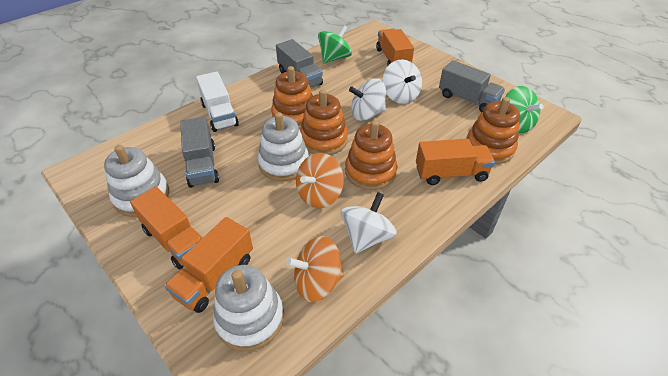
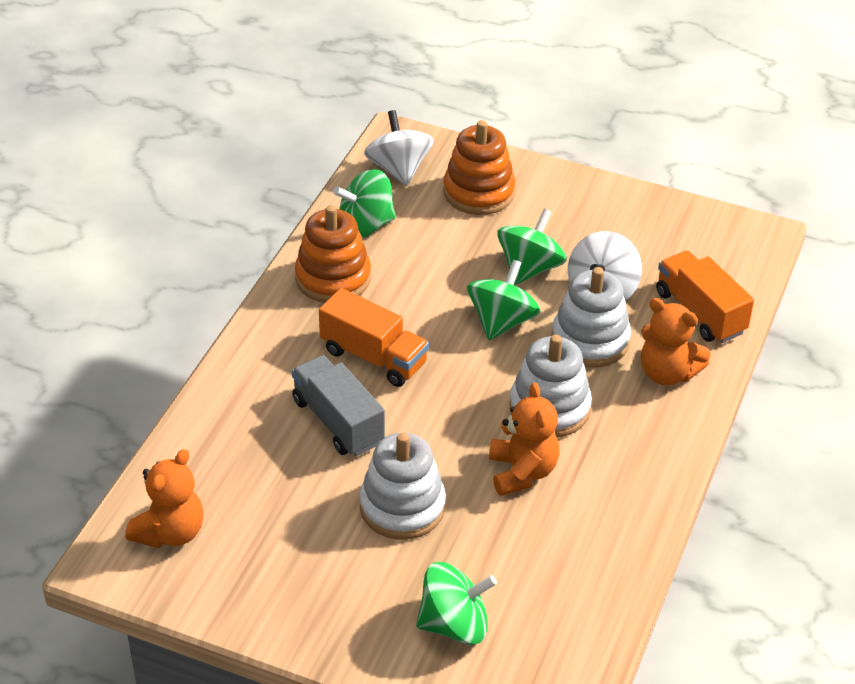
green spinning top: [318,25,352,63] [505,86,543,133] = 2 -> [333,169,396,238] [416,562,497,645] [467,260,541,340] [497,208,567,285] = 4
grey truck: [180,117,219,188] [276,39,323,88] [439,60,505,112] = 3 -> [292,355,385,456] = 1
orange spinning top: [286,236,344,302] [296,153,344,208] = 2 -> none = 0
orange stacking toy: [271,66,313,129] [300,89,348,155] [345,120,397,190] [467,97,520,164] = 4 -> [295,205,371,303] [443,120,515,215] = 2
orange teddy bear: none = 0 -> [125,449,203,548] [489,382,559,496] [641,298,711,385] = 3
orange truck: [130,186,202,270] [164,217,253,313] [376,29,414,67] [416,139,495,185] = 4 -> [319,288,429,387] [656,250,754,343] = 2
white spinning top: [341,192,397,254] [349,78,386,121] [383,59,422,104] = 3 -> [364,110,434,186] [568,231,642,301] = 2
white truck: [196,72,239,132] = 1 -> none = 0

